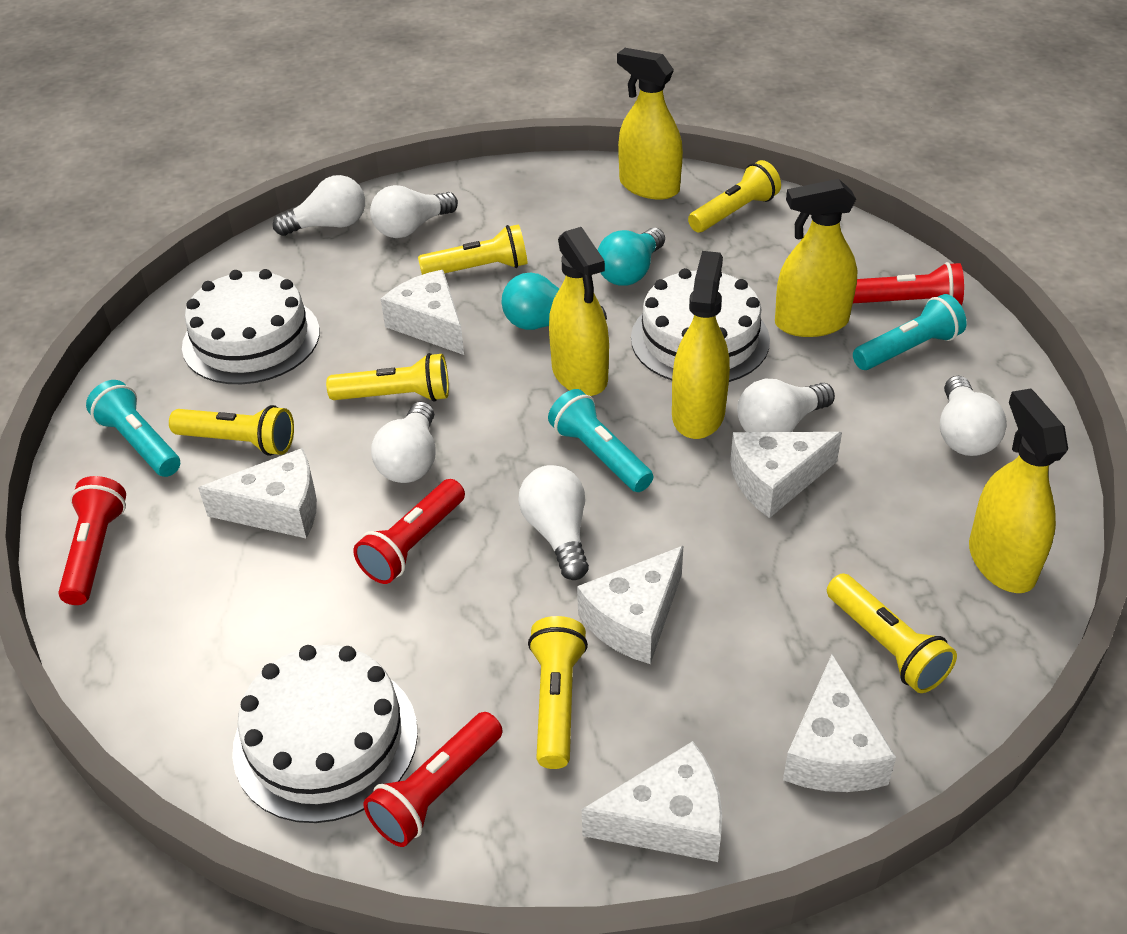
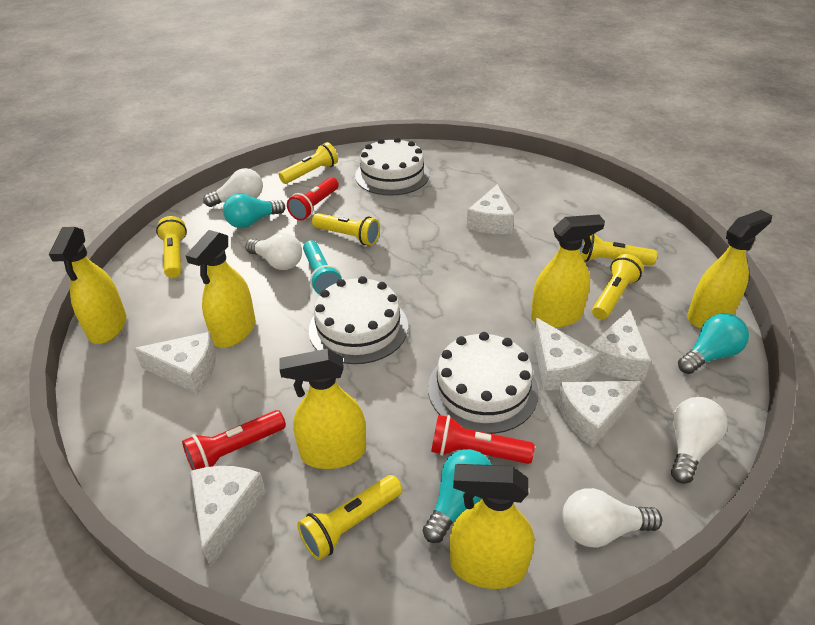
red flashlight: [58,476,126,605] [353,479,465,584] [363,712,503,847] [853,262,964,305] = 4 -> [182,410,286,470] [287,177,339,221] [431,415,535,464] = 3
turquoise flashlight: [86,380,180,477] [548,389,653,492] [853,294,967,370] = 3 -> [303,240,341,295] = 1
turquoise light bulb: [501,273,607,330] [597,228,665,286] = 2 -> [223,193,285,228] [423,449,492,543] [678,313,749,374] = 3
white light bulb: [273,175,365,236] [370,185,458,238] [371,401,436,483] [518,465,589,580] [737,379,835,432] [940,376,1007,456] = 6 -> [203,168,263,207] [245,233,302,270] [562,488,662,548] [671,397,728,484] = 4
yellow spray bottle: [549,227,609,396] [617,48,683,199] [672,251,730,439] [775,179,857,337] [969,388,1068,593] = 5 -> [49,227,126,344] [185,230,255,348] [279,349,366,469] [450,464,534,589] [531,215,605,328] [687,210,772,329] = 6

